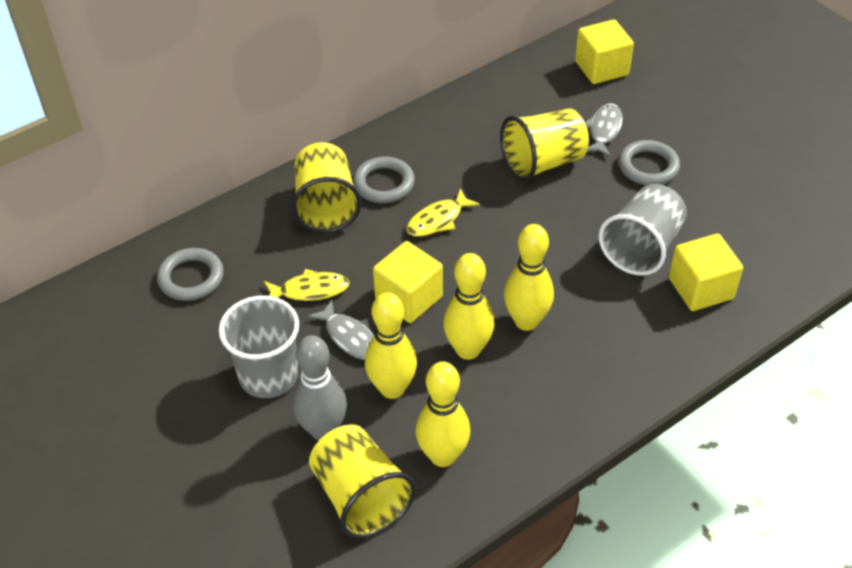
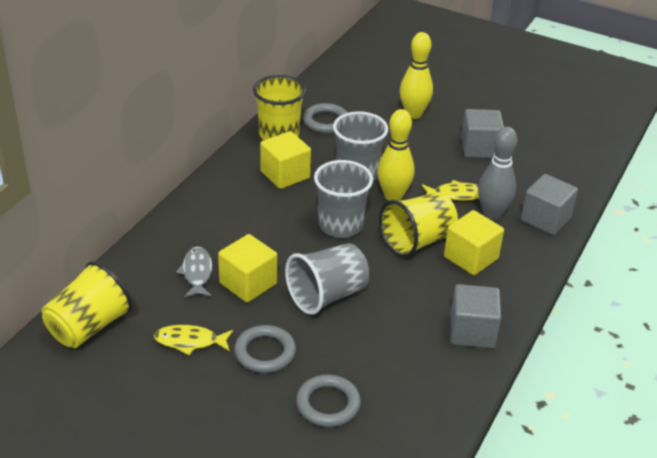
grey cube: none = 0 -> [450,284,501,348] [461,109,504,158] [521,174,578,235] = 3
grey cup: [219,295,299,398] [599,184,687,276] = 2 -> [285,243,369,315] [314,160,373,238] [333,111,388,181] = 3
grey fish: [308,300,374,360] [585,103,623,157] = 2 -> [176,247,213,298] = 1
yellow bowling pin: [365,292,417,399] [415,361,470,467] [443,253,494,360] [504,224,554,331] = 4 -> [377,109,414,201] [400,32,433,119] = 2

